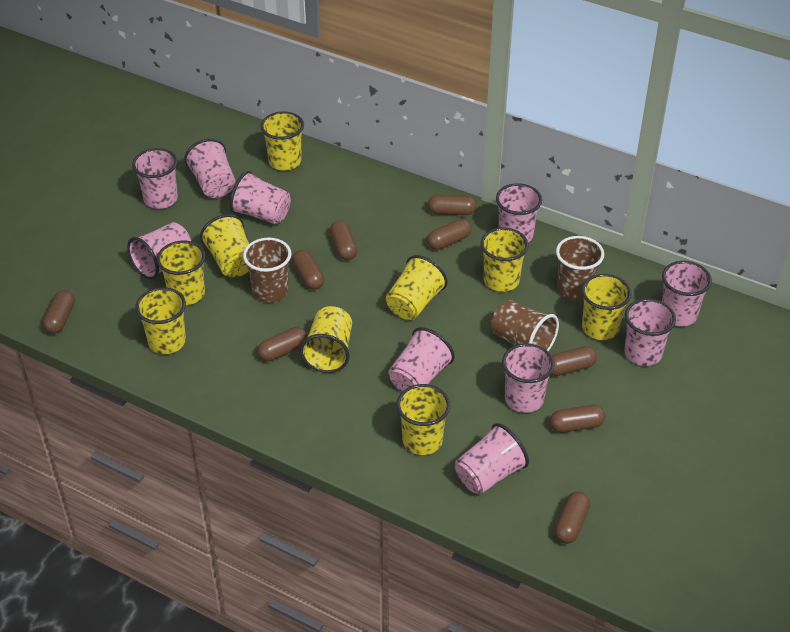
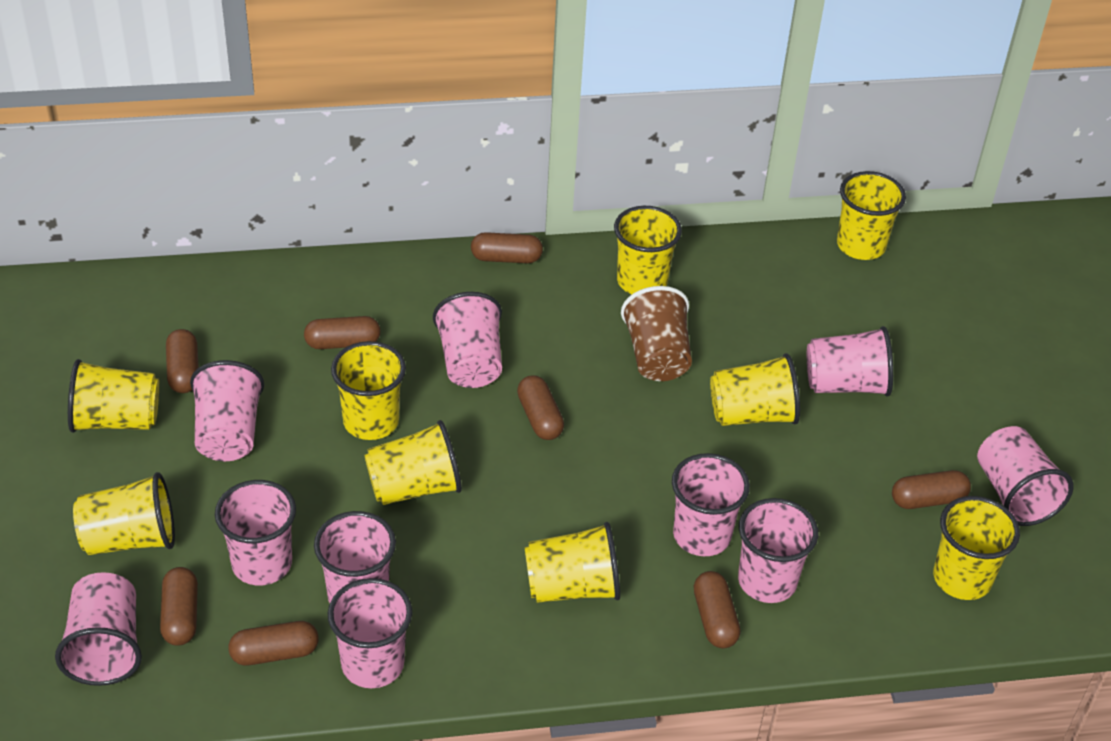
brown capsule: [43,290,75,334] [258,327,307,361] [292,250,324,290] [330,220,357,260] [427,219,472,250] [428,195,477,215] [550,405,606,433] [551,346,597,376] [554,492,590,544] = 9 -> [160,567,198,646] [166,329,199,393] [228,621,319,666] [304,316,380,349] [471,232,543,263] [517,375,564,440] [694,571,740,648] [892,470,971,509] = 8
brown cup: [243,238,291,302] [491,300,559,351] [556,236,604,300] = 3 -> [621,286,692,381] = 1

